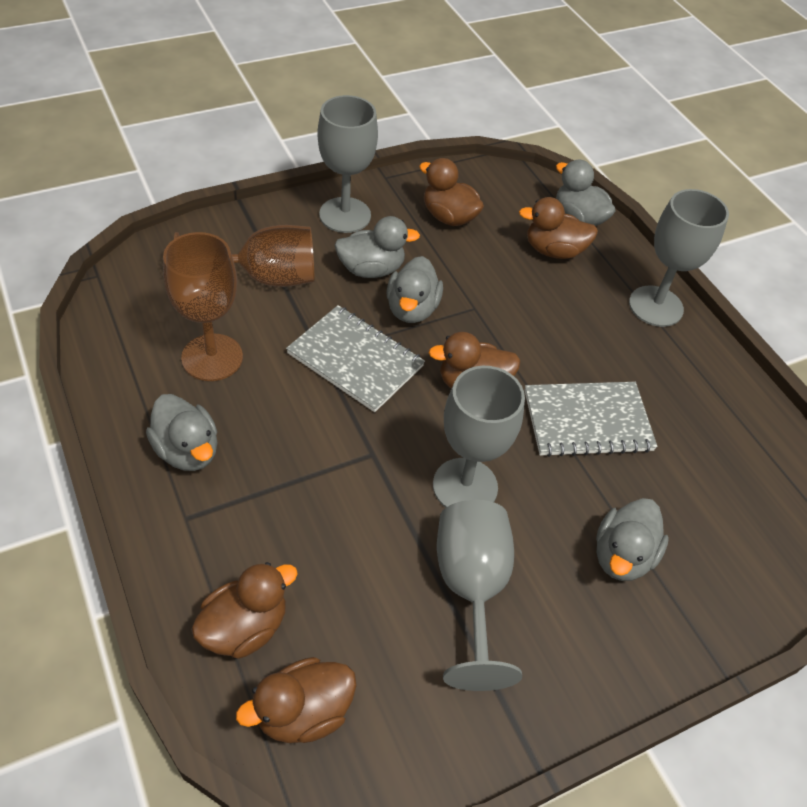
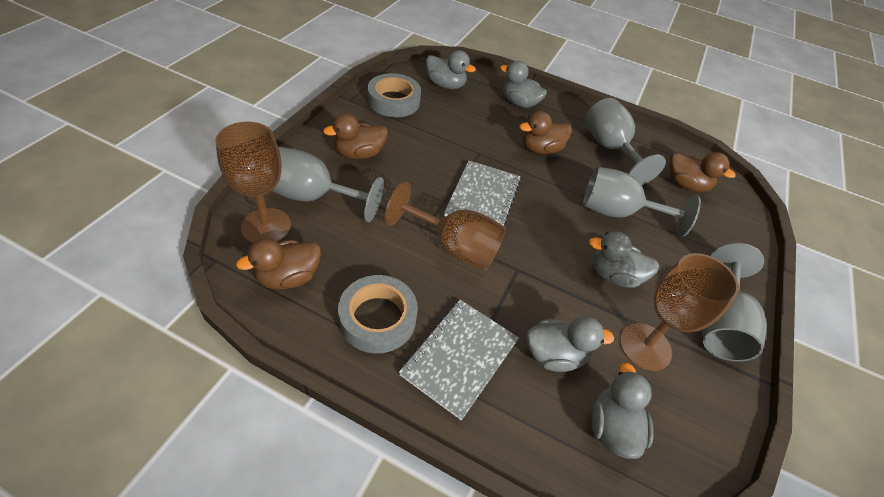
brown duck: [191,562,298,659] [236,657,357,743] [419,158,484,226] [428,332,521,388] [519,197,598,259] = 5 -> [236,238,321,289] [323,113,388,159] [519,111,572,154] [669,152,736,192] = 4
brown goblet: [163,232,243,381] [174,225,314,287] = 2 -> [215,122,291,243] [385,182,506,270] [620,253,739,371] = 3
grey tape: none = 0 -> [338,275,418,353] [368,73,421,117] = 2

